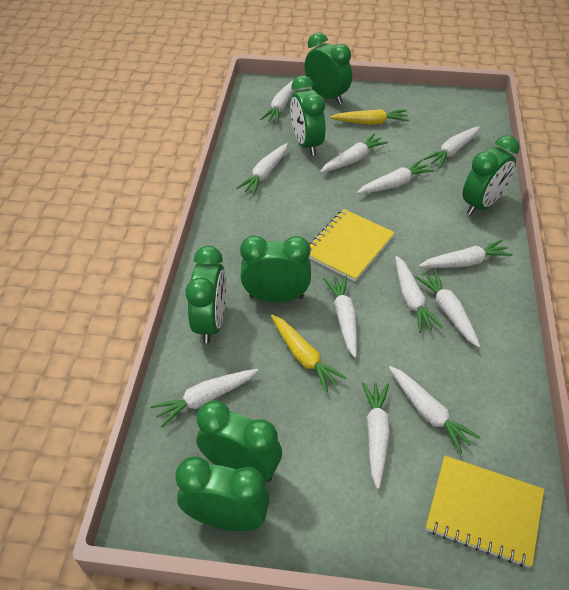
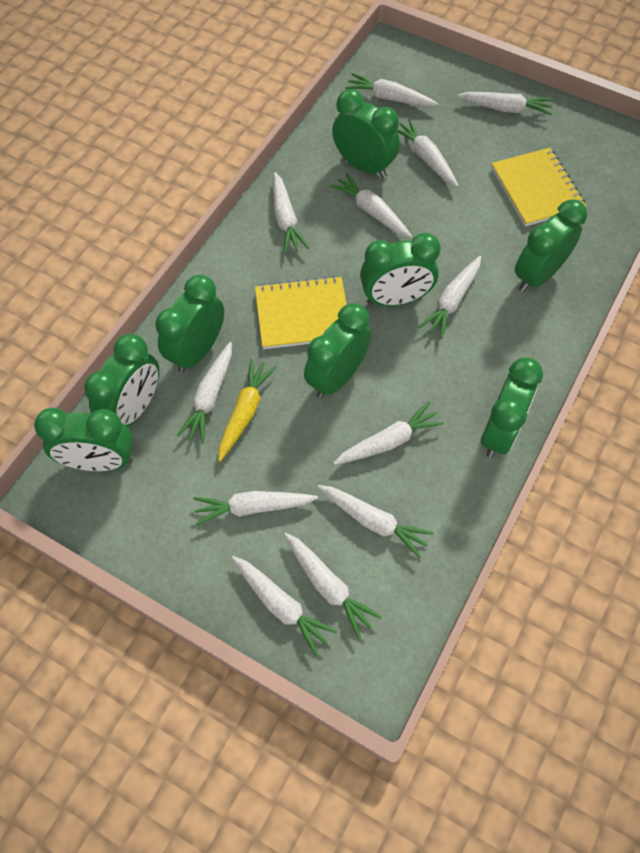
green clock: [175,457,270,531] [185,246,226,344] [196,400,282,482] [240,236,311,302] [290,76,325,156] [305,32,352,104] [462,135,520,216] = 7 -> [34,408,133,471] [84,334,159,427] [155,275,224,373] [304,303,371,399] [332,89,400,178] [360,233,441,306] [481,357,543,458] [515,200,587,292] = 8
yellow carrot: [271,315,347,392] [330,109,409,125] = 2 -> [218,359,276,462] = 1

